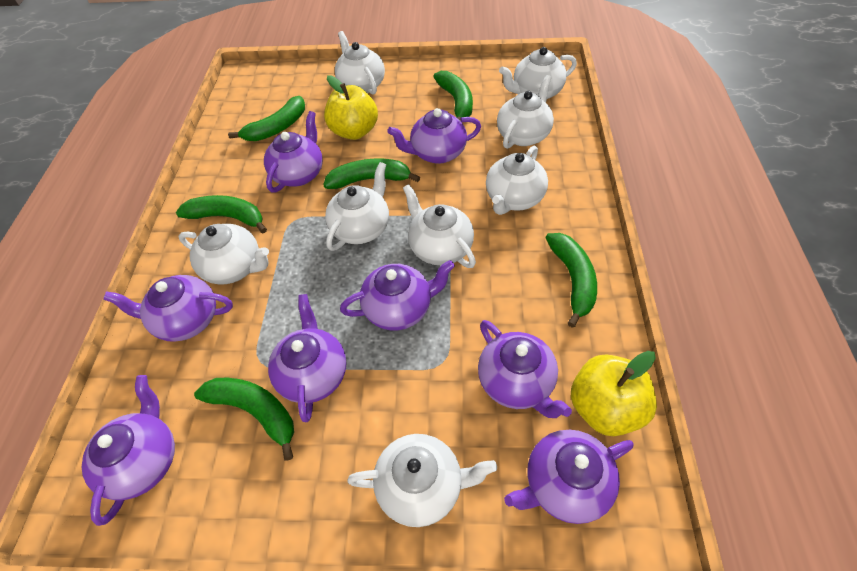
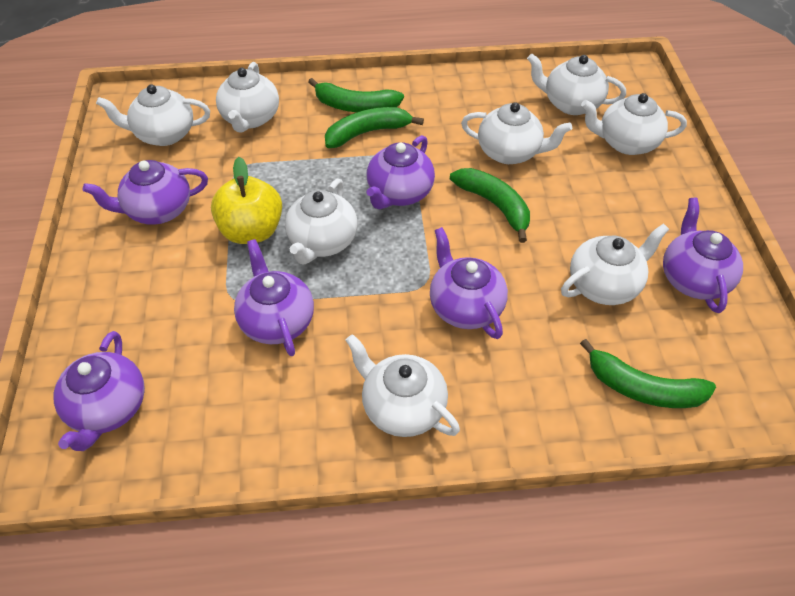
green banana: [176,195,267,233] [194,378,294,461] [228,96,305,141] [323,159,420,189] [433,71,473,121] [545,233,597,328] = 6 -> [308,78,404,112] [325,107,424,148] [450,168,530,243] [580,339,716,408] = 4
purple teapot: [82,375,175,526] [103,275,233,342] [264,111,323,193] [268,294,346,422] [340,260,455,330] [387,108,481,164] [478,320,572,418] [504,430,633,524] = 8 -> [54,331,145,451] [83,160,208,224] [234,239,314,356] [367,135,435,209] [430,227,508,339] [663,198,743,313] = 6
yellow apple: [324,75,378,140] [571,351,657,436] = 2 -> [211,157,282,244] = 1

